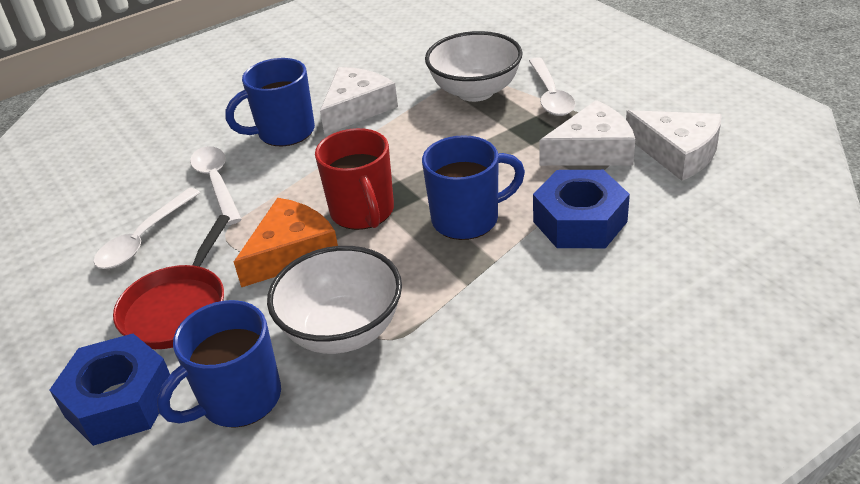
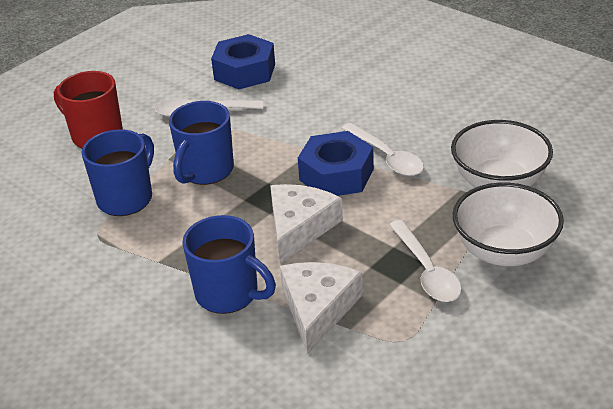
orange cheese: [234,198,338,287] = 1 -> none = 0
red pan: [113,215,230,349] = 1 -> none = 0
white cheese: [320,67,398,135] [539,100,635,166] [626,110,722,181] = 3 -> [270,184,343,263] [280,262,363,354] = 2

